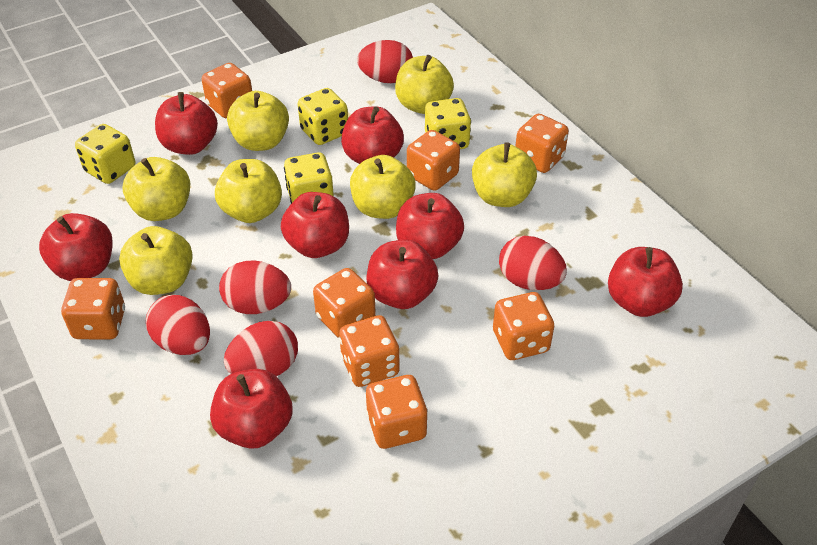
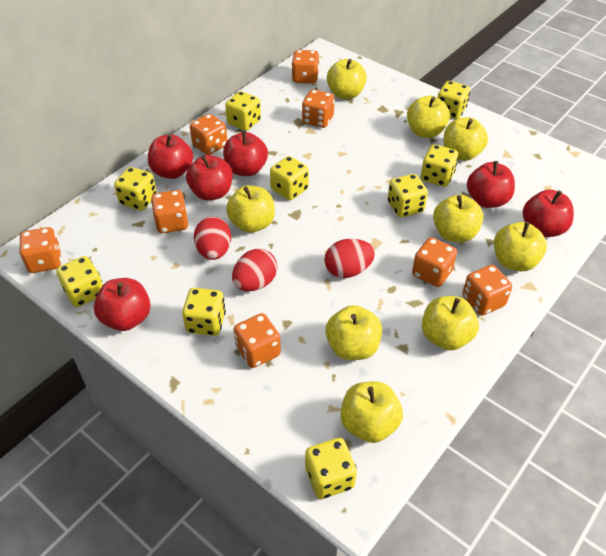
red apple: [39,213,113,281] [155,92,218,155] [210,369,293,449] [281,192,349,258] [341,106,404,164] [367,239,438,309] [396,193,464,259] [608,247,683,317] = 8 -> [94,278,151,331] [148,134,193,179] [186,155,233,201] [223,130,268,176] [467,161,515,208] [523,190,574,237] = 6
red egg: [146,295,210,355] [219,261,291,314] [224,321,298,376] [357,40,413,83] [499,236,567,290] = 5 -> [194,217,231,260] [232,249,277,291] [324,239,375,278] = 3
yellow apple: [119,226,193,295] [123,157,190,221] [215,159,282,223] [227,91,289,151] [350,155,416,219] [395,55,454,114] [472,142,537,207] = 7 -> [226,185,275,233] [325,305,382,360] [327,59,367,99] [341,381,403,443] [407,96,450,138] [422,296,479,351] [433,195,484,242] [444,117,488,161] [494,222,547,272] = 9
yellow dice: [75,124,135,184] [284,153,334,204] [298,88,348,145] [425,98,471,149] = 4 -> [56,256,103,307] [114,167,157,211] [182,288,226,336] [225,91,261,131] [270,156,309,200] [305,438,357,499] [388,174,428,217] [421,144,458,187] [437,81,470,119] = 9

